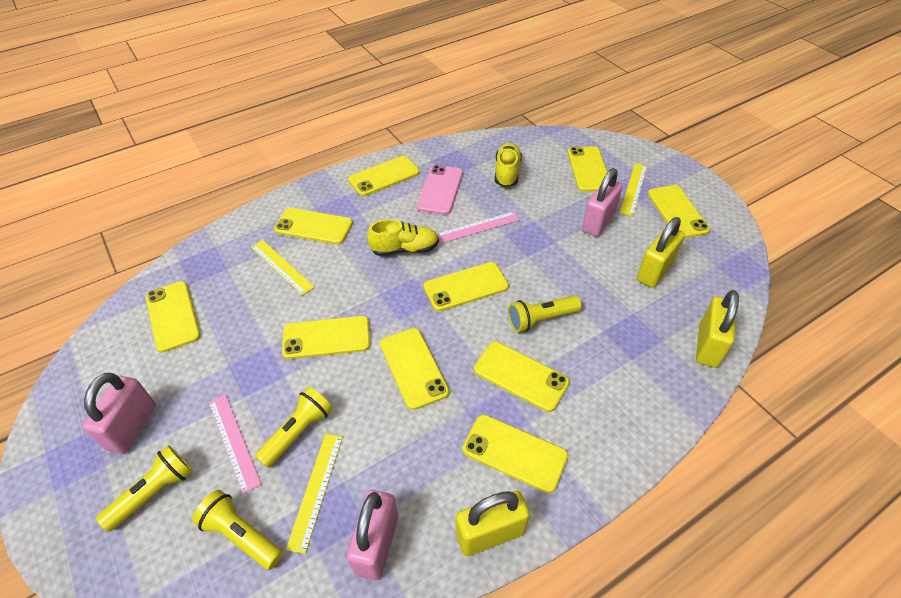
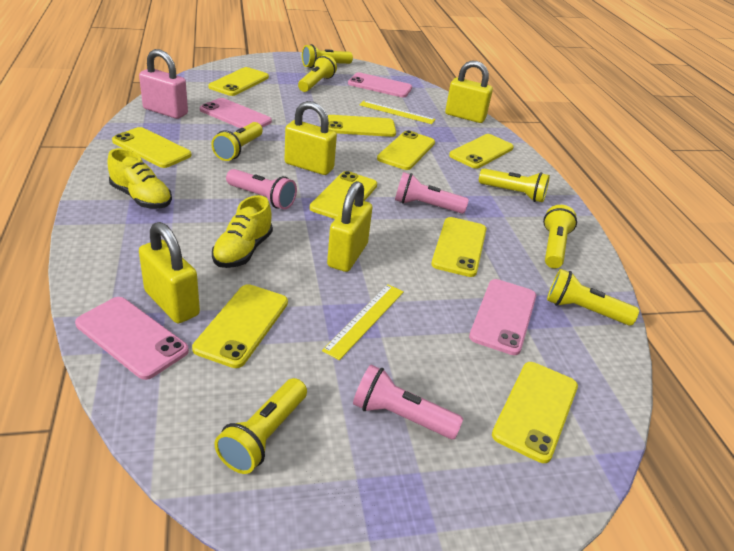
pink flashlight: none = 0 -> [226,169,297,210] [353,365,463,439] [395,172,469,214] = 3
pink padlock: [83,373,156,454] [347,490,398,580] [582,168,623,237] = 3 -> [139,49,188,119] = 1
pink phone: [417,165,463,215] = 1 -> [75,297,189,380] [200,98,272,128] [348,72,412,97] [469,279,536,355] = 4
pink ruler: [209,394,261,494] [437,211,520,243] = 2 -> none = 0
yellow flashlight: [96,445,192,532] [192,490,283,570] [255,387,333,468] [508,295,582,333] = 4 -> [212,122,263,161] [214,378,307,474] [298,55,337,92] [302,44,353,68] [479,168,550,202] [543,205,577,268] [547,269,639,325] = 7
yellow padlock: [456,491,530,556] [637,217,685,288] [696,290,739,368] = 3 -> [139,222,200,323] [285,101,337,175] [327,181,372,272] [445,61,493,123] = 4
yellow phone: [146,281,201,353] [274,208,353,244] [282,316,370,359] [348,156,420,196] [380,328,449,410] [424,262,509,311] [462,415,568,493] [474,342,570,412] [567,146,607,192] [648,185,710,238] = 10 -> [112,127,192,168] [192,284,288,368] [208,67,269,96] [310,171,377,219] [327,115,396,137] [377,130,435,170] [431,217,486,277] [449,134,514,169] [492,362,578,463] = 9
yellow ruler: [251,240,315,295] [286,434,343,554] [620,163,647,216] = 3 -> [322,284,404,360] [360,101,436,124] = 2

